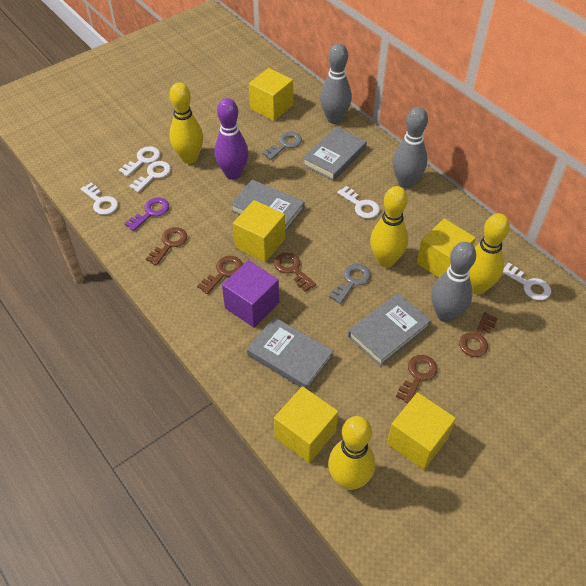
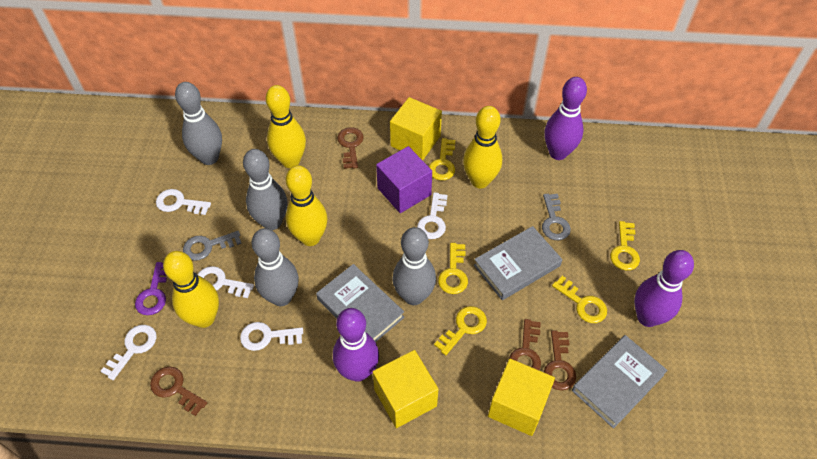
brown key: [146,227,187,265] [197,256,243,294] [274,252,316,292] [396,355,437,403] [459,312,498,357] = 5 -> [150,366,207,416] [337,127,364,169] [509,319,541,370] [544,331,576,390] = 4
grey book: [230,180,304,233] [247,317,333,390] [302,127,367,181] [348,293,431,366] = 4 -> [316,264,404,342] [474,226,562,300] [572,335,667,429] = 3
grey bowling pin: [320,43,352,124] [393,107,428,189] [431,242,476,322] = 3 -> [175,82,222,165] [243,149,287,230] [252,228,299,306] [392,227,436,305] = 4
purple bowling pin: [215,98,249,180] = 1 -> [333,308,379,382] [544,77,587,160] [634,250,694,327] = 3
yellow cube: [233,200,285,262] [249,68,293,121] [274,386,338,463] [387,392,456,470] [417,219,476,278] = 5 -> [373,350,439,428] [390,97,442,160] [488,359,555,436] = 3
yellow key: none = 0 -> [429,138,455,180] [434,306,487,355] [438,243,468,294] [552,276,607,323] [610,221,640,271] = 5

